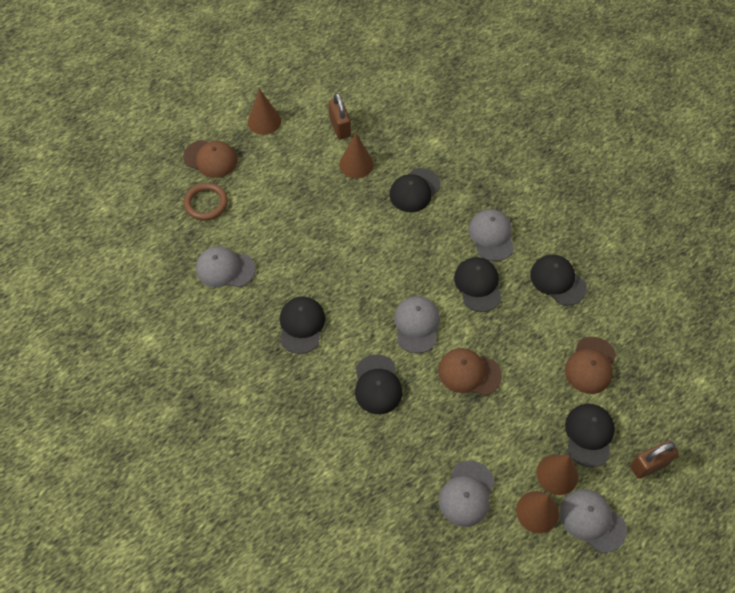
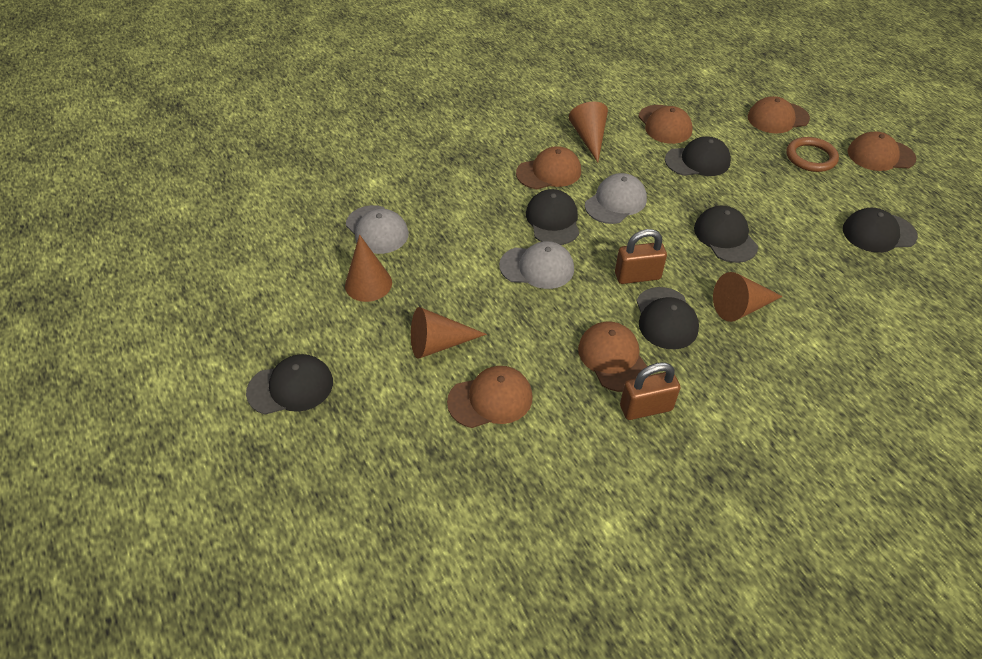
brown cap: [183,140,238,178] [438,348,502,396] [565,337,616,394] = 3 -> [447,366,533,428] [516,146,581,189] [578,322,647,392] [638,105,693,144] [748,96,810,134] [847,132,916,171] = 6
grey cap: [196,246,256,287] [394,296,440,354] [439,461,495,527] [469,209,514,261] [560,489,627,553] = 5 -> [346,205,409,254] [499,241,574,289] [585,173,647,224] = 3

